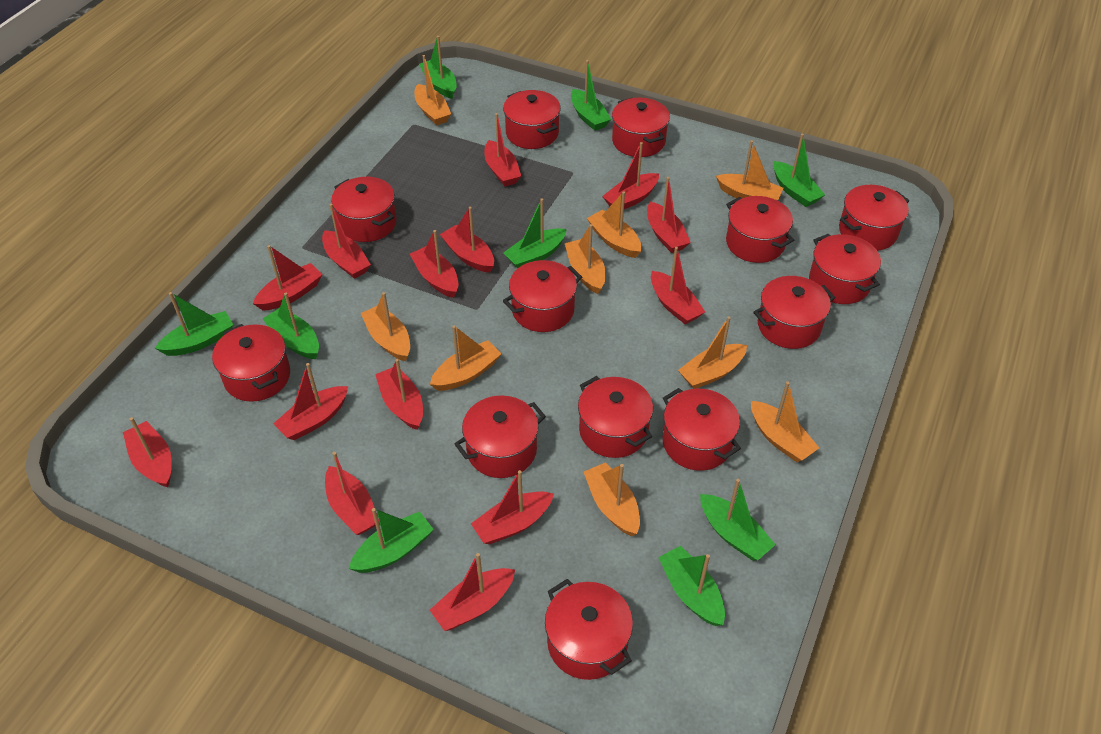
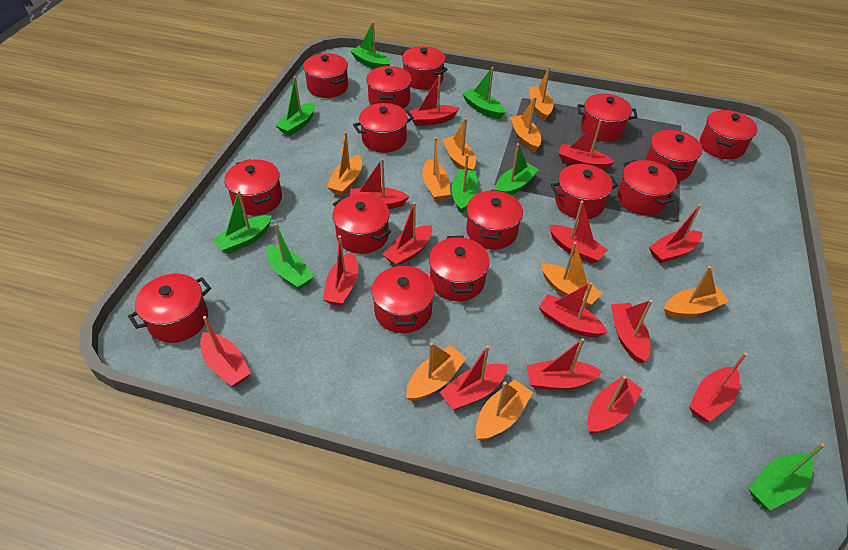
green boat: [155,292,233,356] [263,293,319,359] [349,508,434,573] [419,36,457,99] [503,198,567,268] [571,60,611,131] [658,546,725,626] [700,479,776,560] [773,134,825,207] = 9 -> [213,190,272,254] [266,223,314,290] [275,76,315,136] [350,22,390,69] [451,154,478,213] [462,67,505,119] [495,143,539,195] [749,443,825,510] = 8
red pot: [212,324,290,402] [331,177,396,242] [455,395,546,478] [503,90,561,149] [503,260,582,332] [545,579,633,680] [578,376,653,458] [612,98,670,157] [663,388,741,471] [726,196,794,263] [753,276,835,349] [809,234,881,304] [839,185,909,251] = 13 -> [128,274,211,343] [224,159,282,216] [303,53,348,98] [332,194,391,254] [353,103,414,153] [366,66,412,109] [371,264,435,333] [400,46,448,90] [429,236,490,302] [466,189,523,250] [551,164,618,219] [577,94,637,142] [617,160,677,215] [645,129,702,181] [700,110,758,159] = 15

